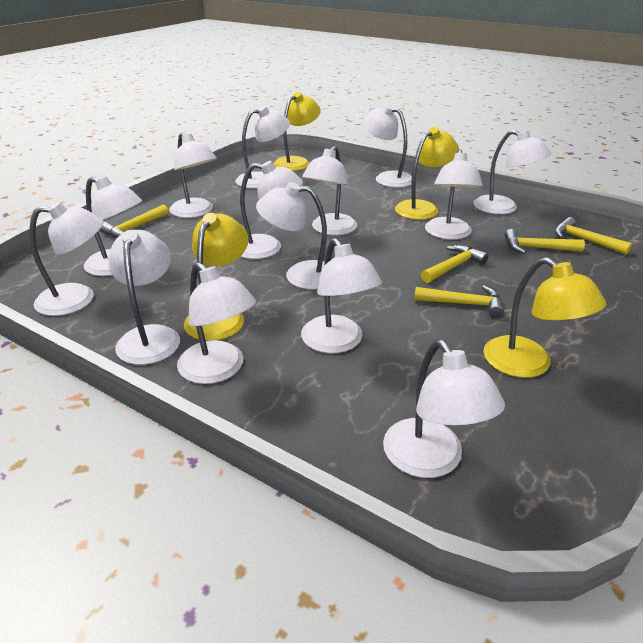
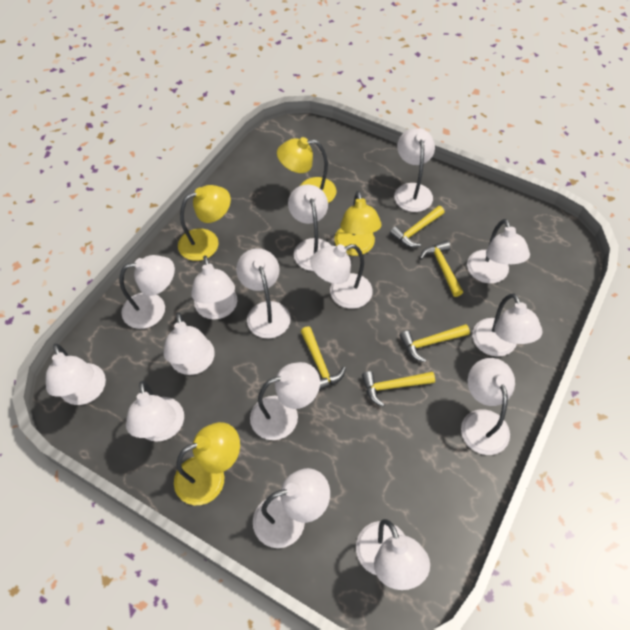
white lamp: [29,202,104,316] [84,177,142,276] [109,230,180,365] [169,133,217,218] [177,262,256,384] [235,106,290,189] [240,161,303,259] [256,182,327,289] [301,238,382,353] [302,146,357,235] [363,104,412,188] [383,340,505,478] [425,149,483,240] [473,130,551,214] = 14 -> [46,344,106,405] [119,255,175,329] [126,381,184,442] [163,313,215,375] [191,256,237,320] [236,248,291,338] [250,362,320,440] [253,468,330,548] [288,184,331,271] [310,244,373,309] [356,519,430,590] [394,128,435,212] [461,358,515,455] [467,219,530,283] [472,293,543,357] = 15

